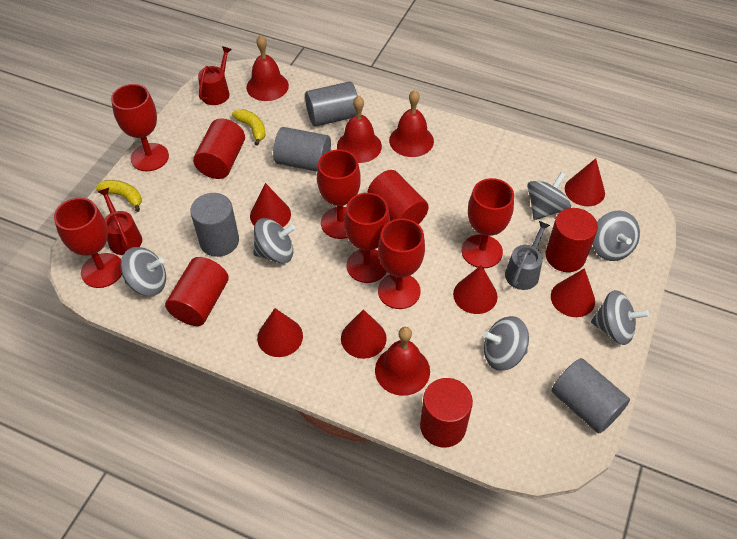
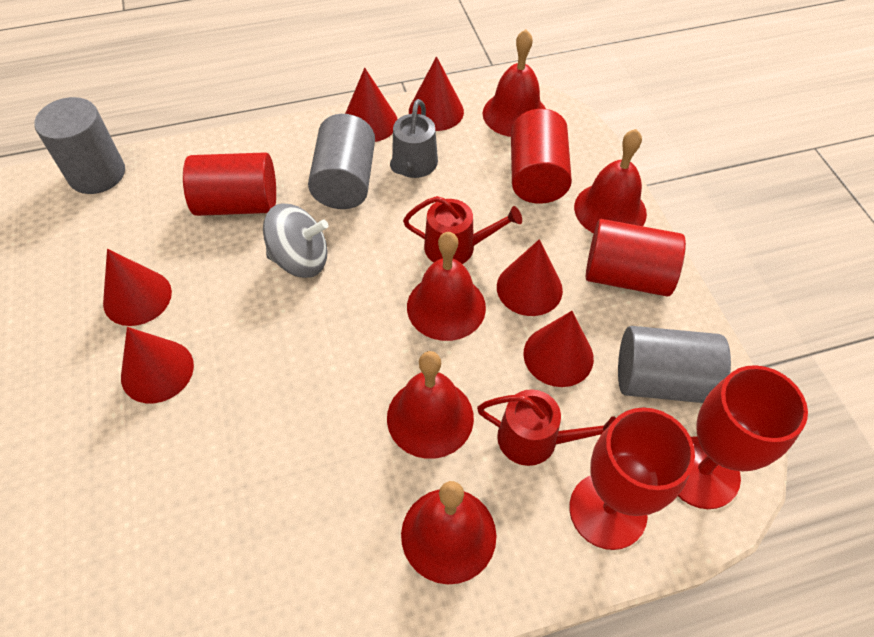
grey cylinder: [190,193,239,257] [273,127,331,171] [305,81,358,127] [552,358,630,433] = 4 -> [34,97,125,194] [308,114,375,209] [618,326,731,403] = 3
grey spinning top: [120,247,166,296] [253,218,295,264] [483,316,529,371] [527,172,571,220] [591,290,649,345] [592,211,640,261] = 6 -> [263,203,328,278] = 1
red bell: [246,35,289,101] [337,96,382,163] [375,327,430,396] [389,90,434,157] = 4 -> [387,351,474,459] [401,481,496,584] [407,232,486,341] [483,29,546,137] [574,129,647,233] = 5
red cylinder: [165,257,229,326] [193,119,245,179] [367,170,429,224] [420,378,473,448] [545,208,598,272] = 5 -> [183,152,276,216] [511,109,572,204] [586,219,686,297] = 3
red goblet: [54,198,122,288] [111,84,169,171] [317,150,361,239] [344,193,390,283] [378,218,425,309] [462,178,514,268] = 6 -> [569,407,695,550] [678,365,808,509] = 2
yellow banana: [96,180,142,212] [232,109,266,146] = 2 -> none = 0

